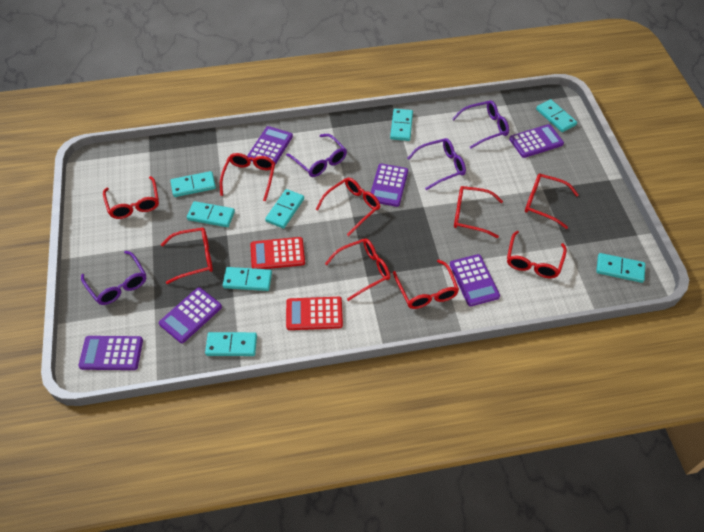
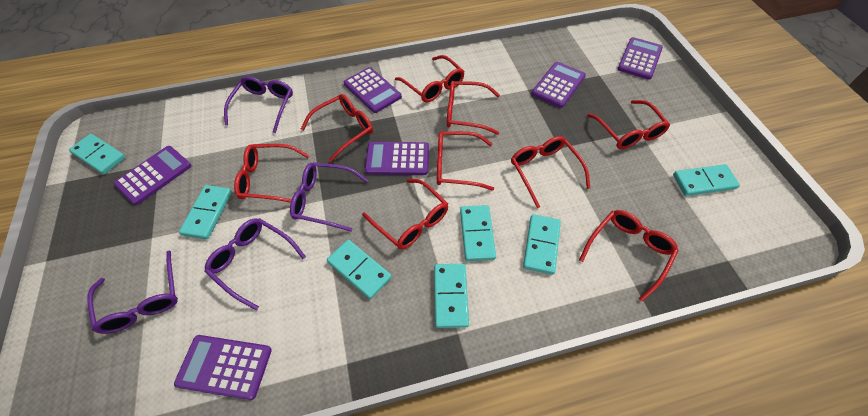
red calculator: [250,237,305,269] [286,297,343,330] = 2 -> none = 0
turquoise domino: [171,171,216,197] [187,201,235,227] [205,332,257,356] [223,267,272,291] [265,189,304,229] [390,109,413,141] [536,99,577,132] [596,253,645,283] = 8 -> [69,134,126,174] [179,185,232,239] [327,240,392,299] [434,264,469,328] [460,205,496,261] [523,214,561,275] [673,164,740,196] = 7

